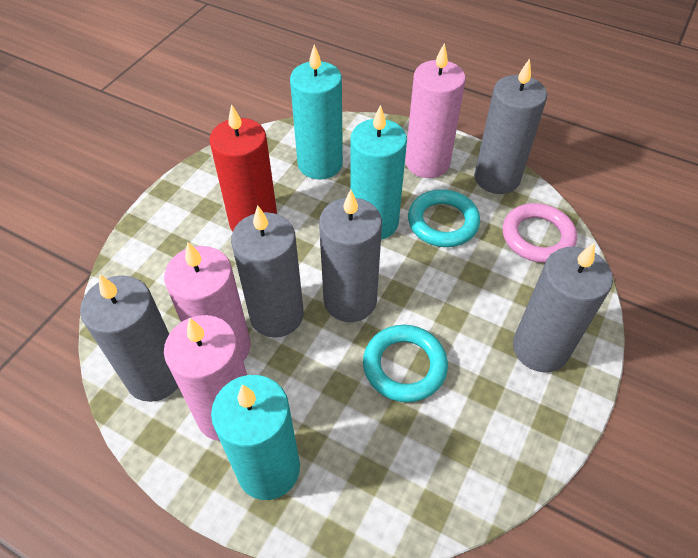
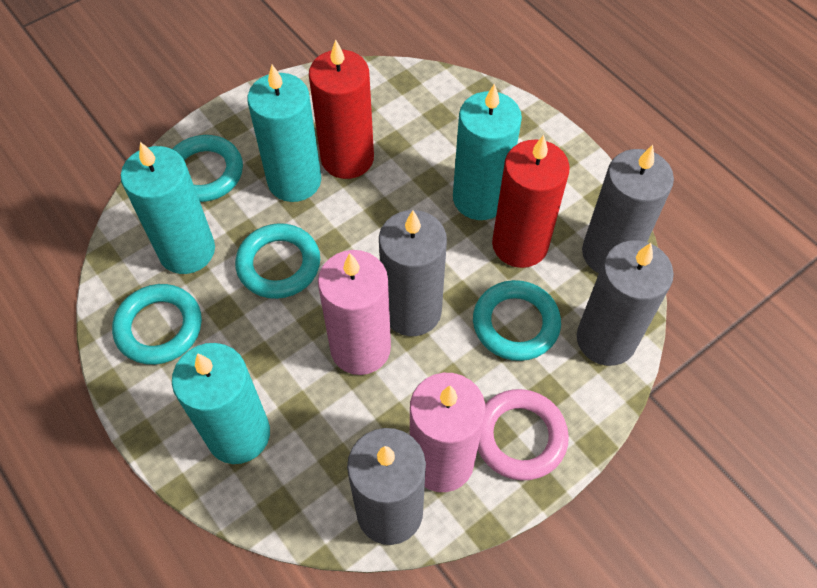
grey candle: [80,274,178,402] [231,205,304,338] [319,189,382,322] [474,58,547,194] [513,243,613,373] = 5 -> [347,428,426,545] [379,210,447,336] [577,240,674,366] [582,145,674,273] = 4
pink candle: [164,242,251,361] [164,315,247,441] [405,43,466,178] = 3 -> [318,250,391,375] [410,373,486,492] = 2
red candle: [209,104,277,232] = 1 -> [309,39,374,179] [492,135,570,268] = 2
turquoise candle: [211,375,300,500] [290,45,343,179] [350,105,407,240] = 3 -> [121,142,215,274] [172,343,270,464] [247,65,321,202] [453,83,522,220] = 4
turquoise ring: [363,325,448,402] [408,189,480,247] = 2 -> [112,284,202,365] [172,135,243,202] [235,223,320,299] [473,280,561,361] = 4

